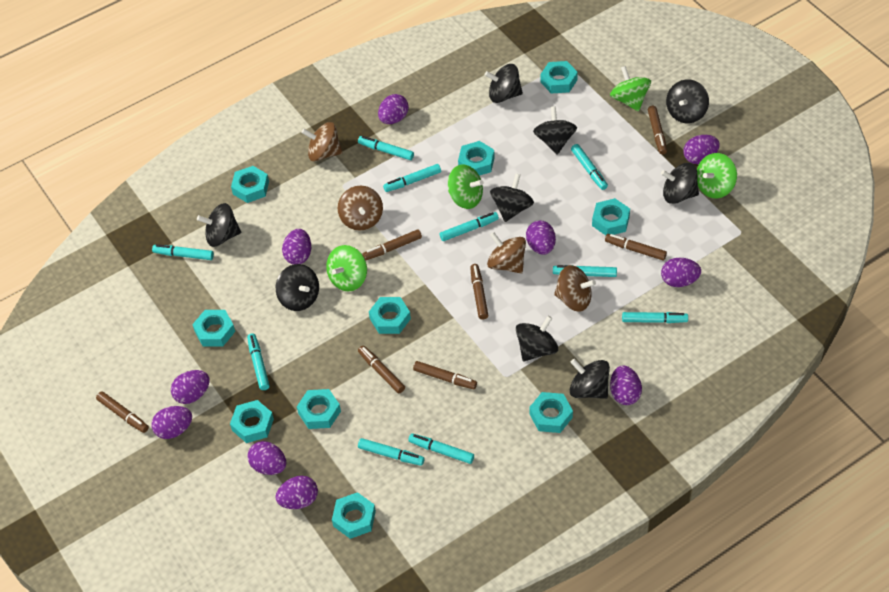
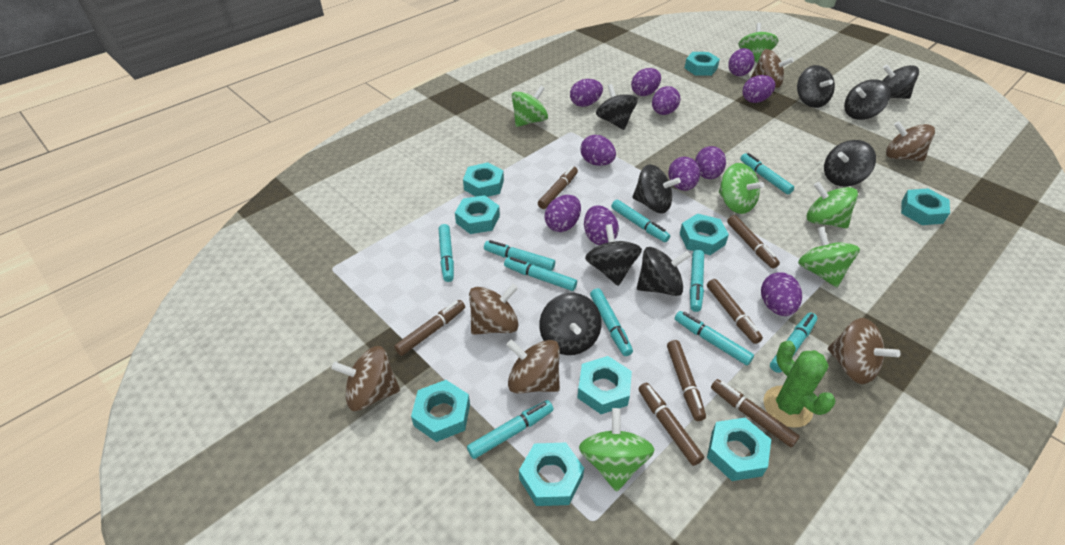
brown spinning top: [301,122,343,161] [338,186,383,231] [487,232,526,273] [554,265,596,312] = 4 -> [331,346,400,411] [469,284,519,335] [506,339,560,394] [751,49,794,88] [828,318,900,384] [886,121,935,162] = 6
green cactus: none = 0 -> [763,341,836,428] = 1
green spinning top: [326,245,367,292] [448,164,483,209] [610,66,651,112] [697,153,737,199] = 4 -> [512,86,548,127] [579,408,655,492] [719,163,764,214] [739,23,778,63] [798,226,860,287] [807,182,858,229] = 6
purple egg: [152,406,192,439] [171,370,210,404] [247,441,286,475] [275,476,318,509] [282,229,311,265] [378,94,409,124] [526,220,556,255] [610,365,642,405] [661,258,701,287] [684,135,720,164] = 10 -> [544,195,581,232] [570,79,603,107] [581,135,616,166] [584,205,619,245] [631,68,661,96] [652,86,680,115] [668,157,700,191] [695,146,726,179] [728,48,755,76] [742,75,775,103] [761,272,802,316] = 11
turquoise nut: [192,310,235,347] [230,400,274,443] [231,166,269,203] [297,389,341,429] [332,492,376,539] [369,297,411,334] [458,141,495,176] [529,392,573,433] [540,61,578,93] [592,198,630,235] = 10 -> [411,380,470,442] [455,195,500,234] [463,162,504,197] [519,443,584,506] [577,356,632,414] [680,214,729,255] [685,52,720,76] [707,417,771,481] [901,188,950,225] = 9

